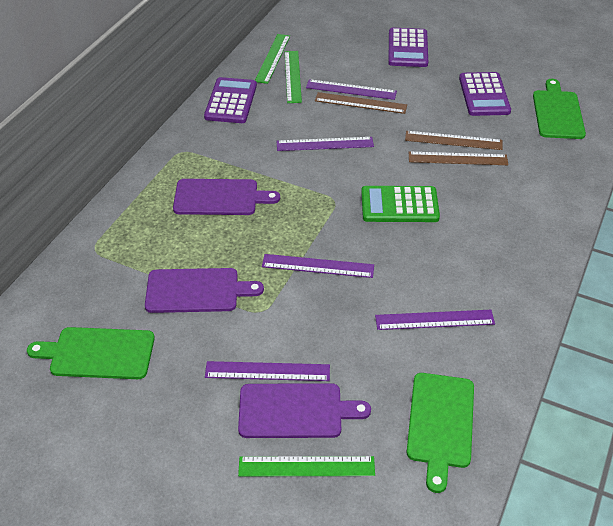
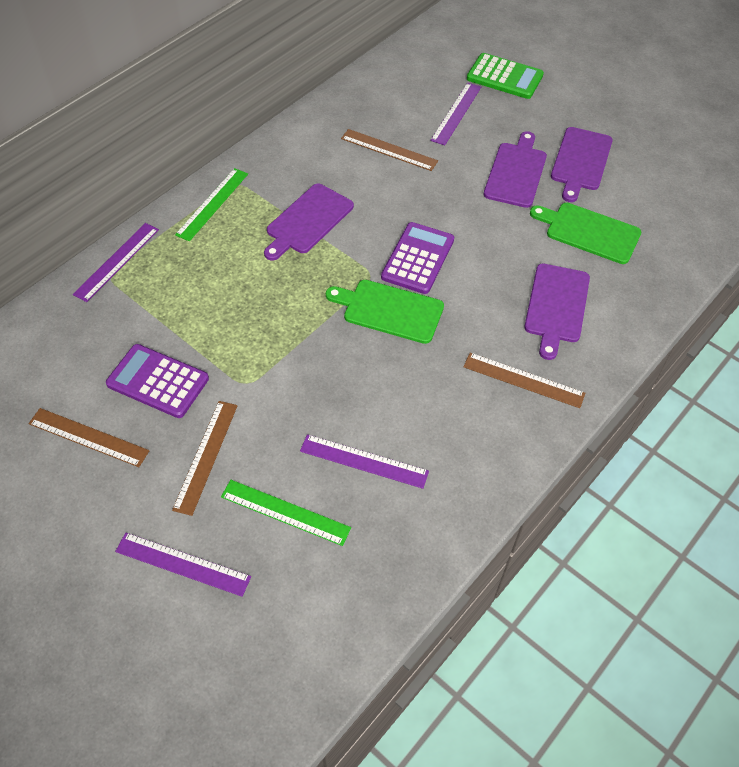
brown ruler: [315,92,407,114] [405,131,502,150] [409,152,508,165] = 3 -> [29,408,149,467] [172,401,238,516] [341,129,438,171] [463,353,585,408] = 4
green cutting board: [27,327,155,379] [407,373,474,493] [533,79,586,139] = 3 -> [326,280,444,344] [530,203,641,264] = 2
green ruler: [238,456,375,476] [255,34,290,84] [285,51,302,103] = 3 -> [175,168,248,241] [221,480,351,546] = 2
purple calculator: [204,77,257,123] [388,28,428,67] [459,72,511,116] = 3 -> [106,344,209,418] [381,222,454,294] = 2
purple cutting board: [145,268,264,313] [173,179,280,215] [238,383,371,438] = 3 -> [264,183,354,261] [484,131,547,208] [524,263,590,360] [551,127,613,202] = 4
purple ruler: [205,361,330,381] [262,254,374,278] [277,137,374,151] [306,79,397,100] [375,310,495,330] = 5 -> [73,223,159,302] [115,533,251,597] [300,434,429,489] [430,83,481,145] = 4

